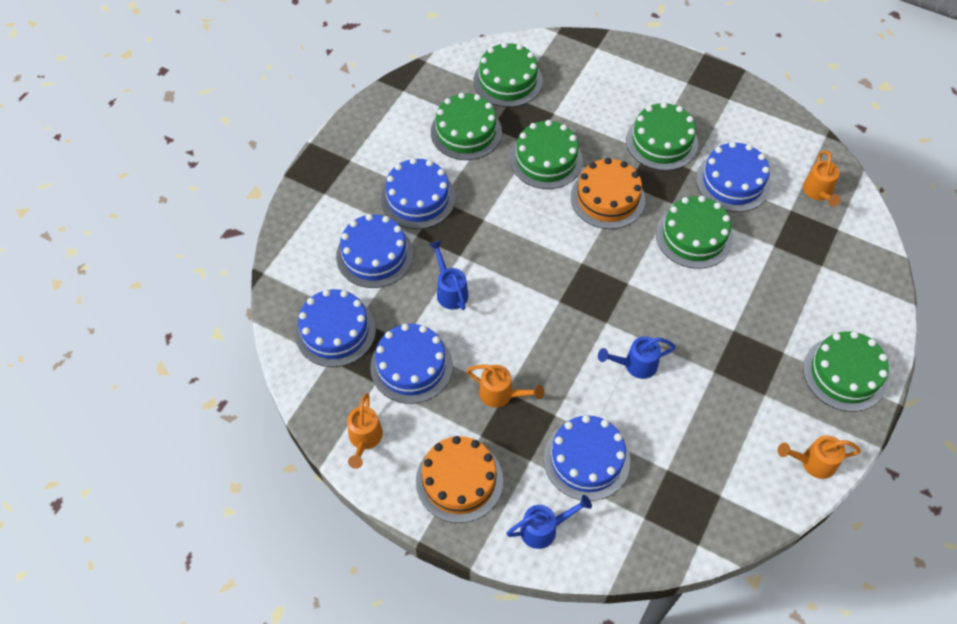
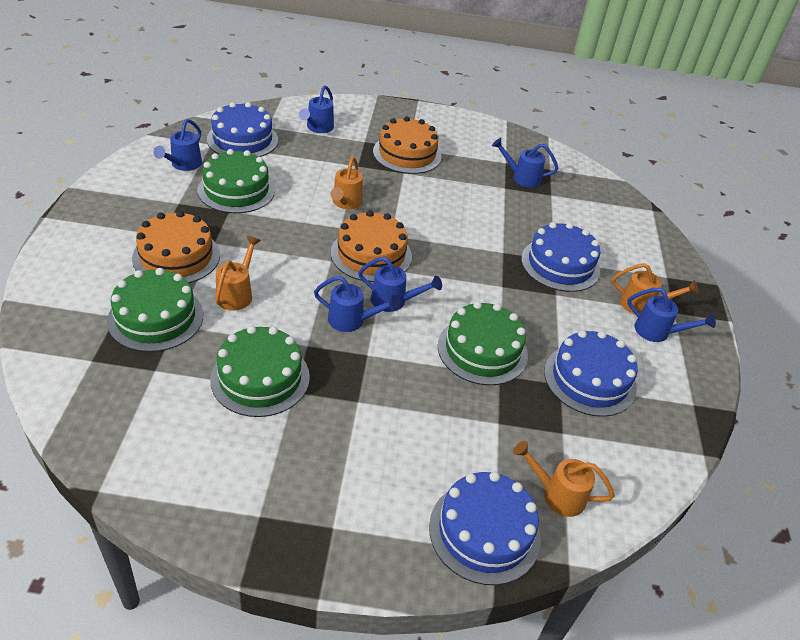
blue cake: [295,289,376,367] [336,214,413,288] [370,324,453,404] [381,158,455,229] [544,415,630,501] [696,142,771,212] = 6 -> [207,102,278,157] [429,472,541,585] [521,222,600,292] [544,330,638,417] = 4
blue watering can: [429,241,468,310] [506,495,592,549] [598,336,676,379] = 3 -> [154,119,202,171] [299,85,334,133] [314,276,401,332] [358,257,442,312] [492,138,559,188] [627,287,716,342] = 6
green cake: [431,93,502,160] [474,42,543,107] [510,120,583,189] [626,102,698,171] [656,196,733,269] [803,331,889,412] = 6 -> [107,268,203,352] [198,149,275,213] [210,326,310,417] [438,301,528,385] = 4
orange cake: [416,436,503,523] [571,158,645,229] = 2 -> [132,211,220,283] [331,210,412,282] [373,116,442,174] = 3

